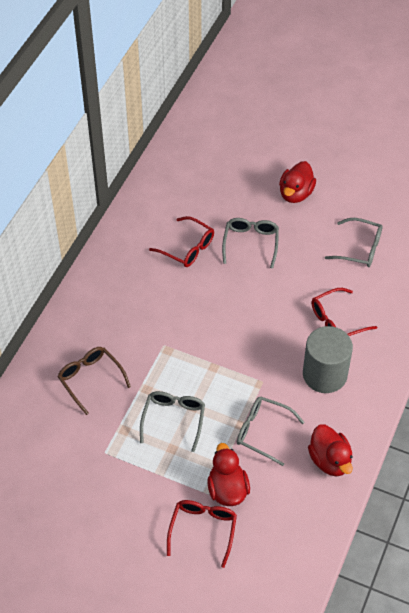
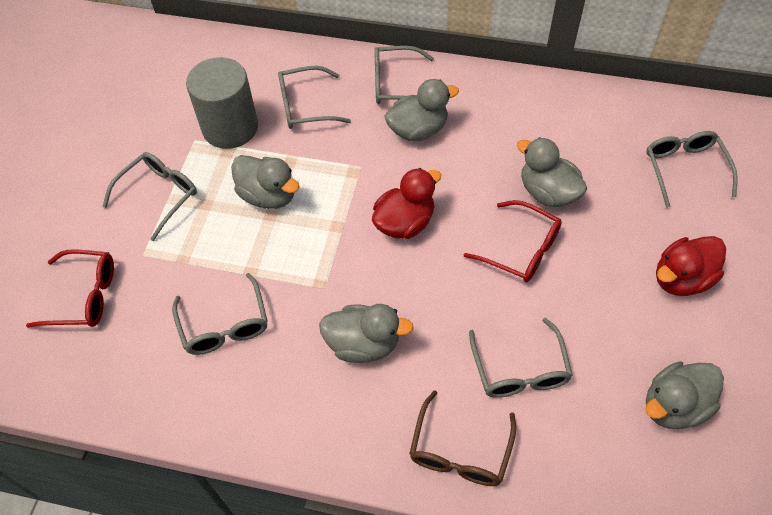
grey duck: none = 0 -> [231,155,300,209] [319,304,414,363] [385,79,459,141] [517,137,587,207] [645,361,724,429] = 5
grey glasses: [140,391,205,452] [222,218,279,268] [237,397,304,466] [325,218,383,267] = 4 -> [102,152,197,241] [172,273,267,355] [278,66,351,129] [374,46,434,104] [469,318,573,398] [646,131,738,208] = 6
red duck: [207,443,250,506] [279,161,316,203] [308,425,353,476] = 3 -> [372,168,441,239] [656,236,726,296] = 2
red glasses: [149,216,214,267] [167,500,237,568] [312,288,377,336] = 3 -> [26,249,114,328] [464,200,562,282] = 2

